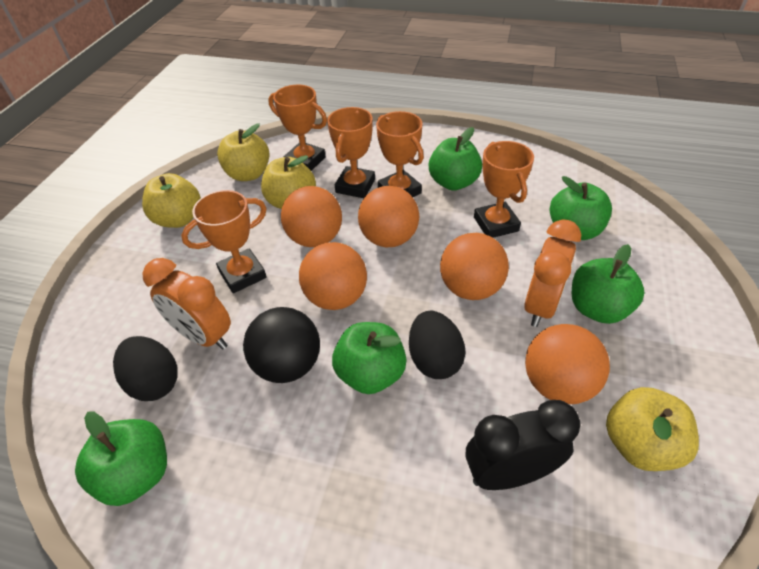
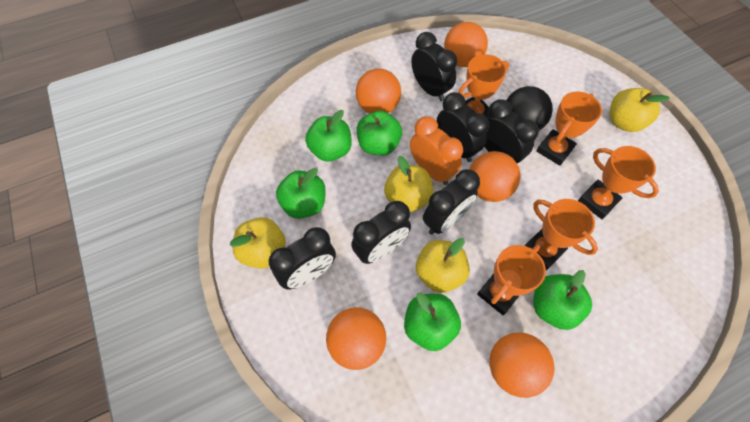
black clock: [466,400,580,490] = 1 -> [269,227,336,289] [351,201,411,264] [411,32,457,101] [423,169,480,235] [437,92,489,162] [484,99,539,163] = 6
black egg: [113,336,178,401] [409,311,466,379] = 2 -> none = 0
orange clock: [142,258,231,350] [524,219,581,327] = 2 -> [410,116,463,185] = 1

